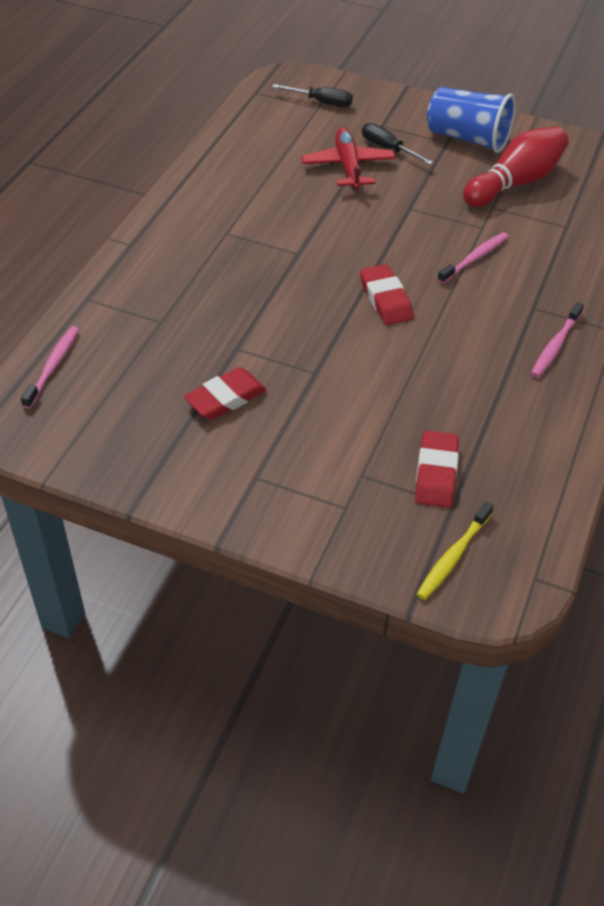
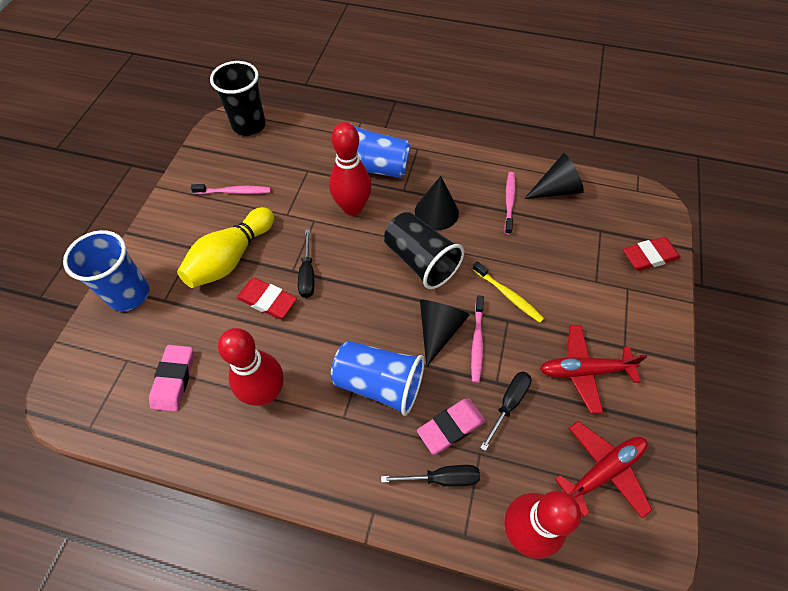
black cone: none = 0 -> [415,176,459,230] [420,300,470,367] [524,153,584,199] = 3
black cup: none = 0 -> [210,61,266,136] [384,212,464,289] = 2
black screwdriver: [272,84,353,107] [362,123,433,165] = 2 -> [298,230,314,298] [381,465,480,486] [480,371,532,451] = 3
blue cup: [427,87,516,153] = 1 -> [63,230,149,311] [331,341,425,416] [350,123,410,178] = 3
pink eraser: none = 0 -> [149,345,194,412] [417,398,486,454] = 2
red bowling pin: [463,126,569,207] = 1 -> [218,328,283,406] [329,122,372,216] [504,491,581,559] = 3
red eraser: [184,367,267,420] [360,264,414,325] [415,431,459,508] = 3 -> [237,278,297,319] [623,237,680,271] = 2
red plane: [301,127,396,189] = 1 -> [540,325,647,414] [555,421,652,518] = 2
yellow bowling pin: none = 0 -> [177,207,274,288] = 1

